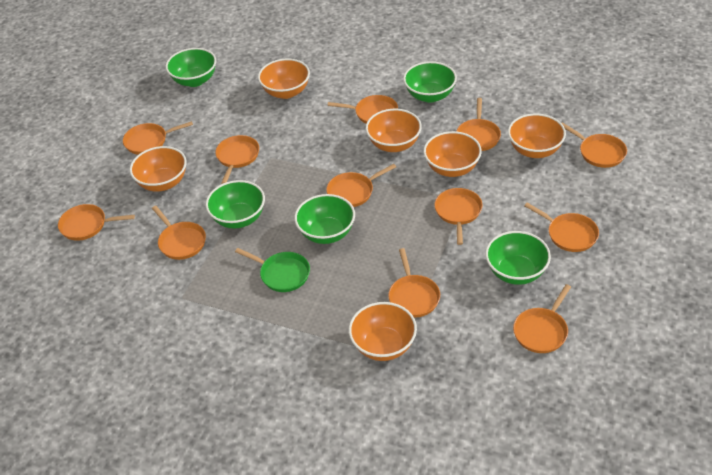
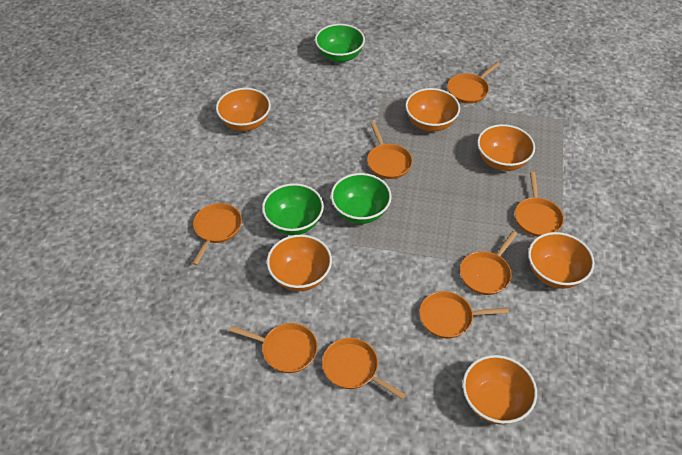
green bowl: [166,48,216,87] [206,180,265,229] [294,194,355,244] [403,61,457,103] [485,231,551,285] = 5 -> [262,183,324,235] [315,24,365,63] [331,173,392,224] = 3
green pan: [235,248,310,292] = 1 -> none = 0
orange pan: [58,204,135,241] [123,121,193,155] [152,206,206,260] [215,135,259,184] [326,164,396,207] [328,95,398,124] [388,248,440,318] [434,188,483,245] [456,98,501,151] [513,284,571,353] [524,203,599,252] [562,122,627,168] = 12 -> [192,203,242,265] [229,323,318,373] [322,338,406,400] [367,122,412,179] [419,291,509,339] [447,62,500,104] [460,231,517,295] [515,172,564,237] = 8

